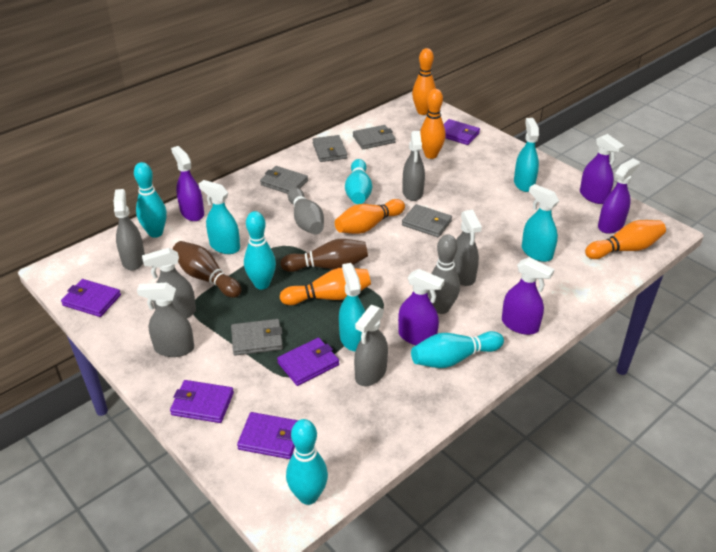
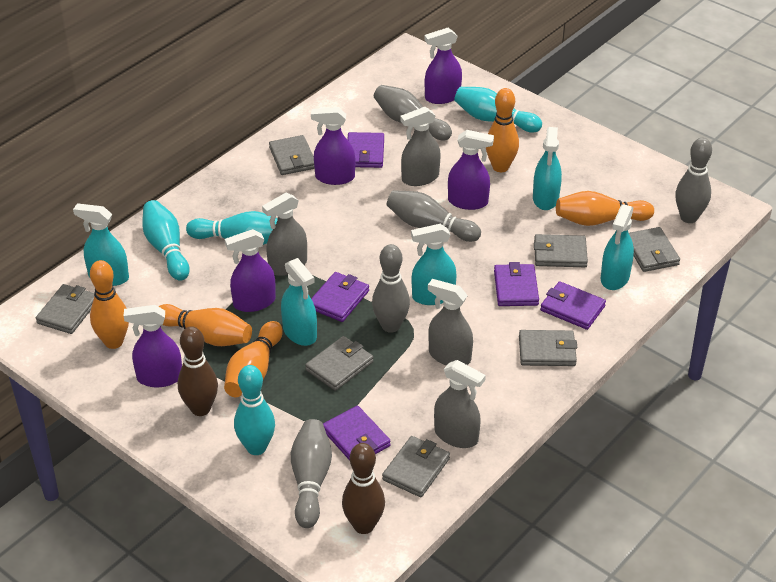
grey bowling pin: [288,188,324,235] [428,234,460,314] = 2 -> [291,419,332,528] [372,244,410,333] [374,85,452,140] [387,190,481,242] [675,138,712,223] = 5
grey spray bottle: [114,189,145,270] [137,283,194,357] [142,248,196,318] [354,305,388,386] [402,131,425,201] [454,210,482,286] = 6 -> [262,192,307,276] [400,107,441,186] [428,279,473,366] [434,360,486,448] = 4
grey wallet: [231,319,283,356] [260,166,308,194] [312,135,347,162] [353,125,396,149] [402,204,452,237] = 5 -> [36,284,94,334] [269,135,315,175] [305,336,373,391] [382,436,450,497] [519,330,577,366] [534,234,588,267] [629,227,680,272] = 7
turquoise bowling pin: [134,162,167,238] [244,211,276,289] [286,419,328,505] [345,159,372,204] [411,331,504,368] = 5 -> [142,200,190,281] [186,211,278,245] [234,365,275,455] [454,87,542,133] = 4
turquoise spray bottle: [199,180,240,254] [339,263,365,351] [514,118,539,192] [522,184,559,262] = 4 -> [73,203,129,286] [281,258,317,346] [411,224,456,305] [533,127,562,210] [601,204,634,290] = 5

